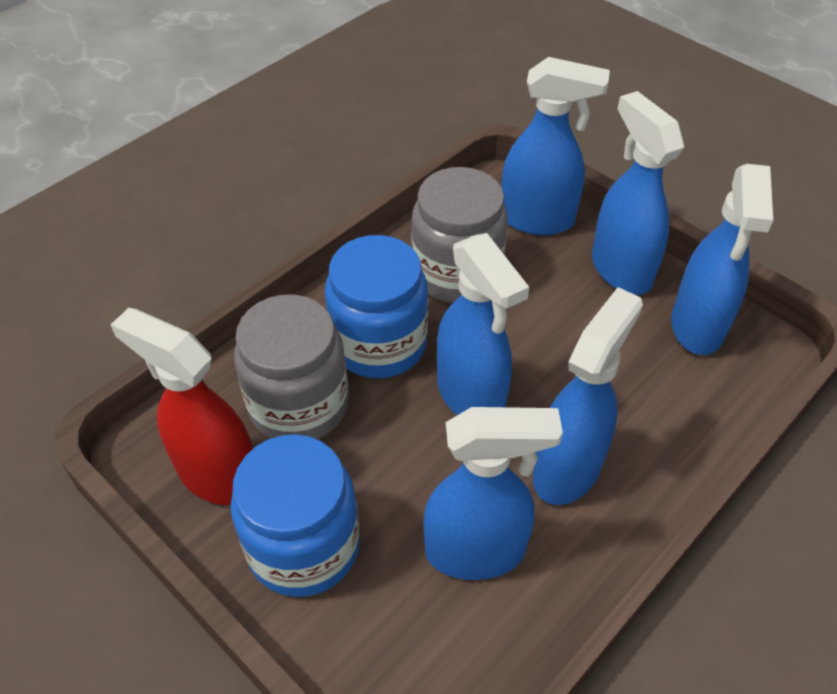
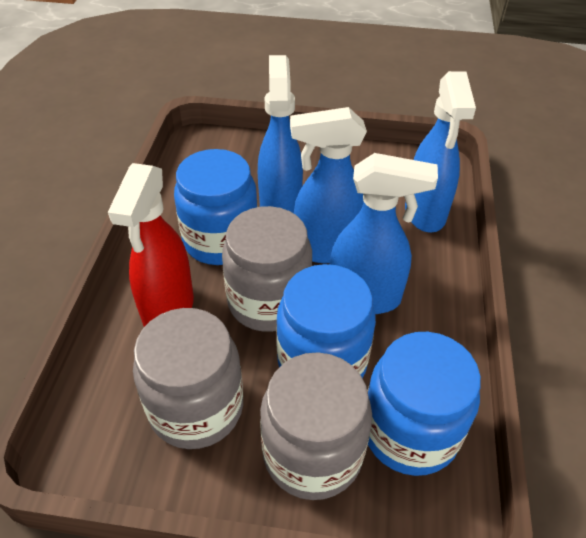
blue jar: [231,434,360,597] [325,235,428,378] = 2 -> [174,149,258,265] [276,264,376,378] [368,332,481,476] = 3
blue spray bottle: [424,407,563,580] [437,233,529,415] [501,57,610,235] [533,287,643,505] [592,91,684,295] [671,164,773,355] = 6 -> [258,55,303,213] [290,107,367,263] [330,153,438,314] [405,71,476,232] = 4
grey jar: [234,294,349,439] [411,167,508,303] = 2 -> [133,308,243,449] [222,206,312,332] [260,352,372,500] = 3

